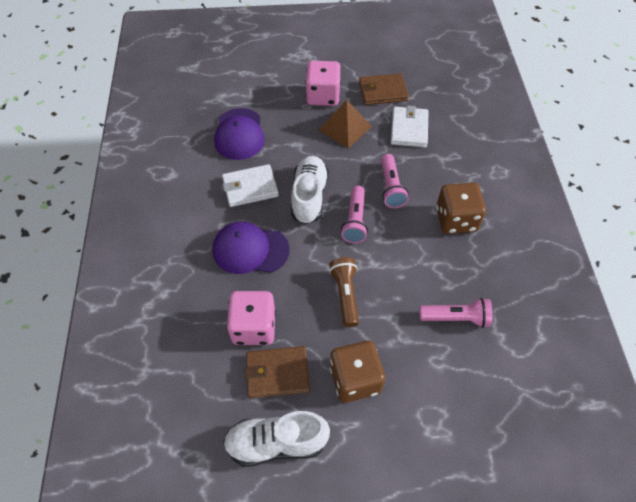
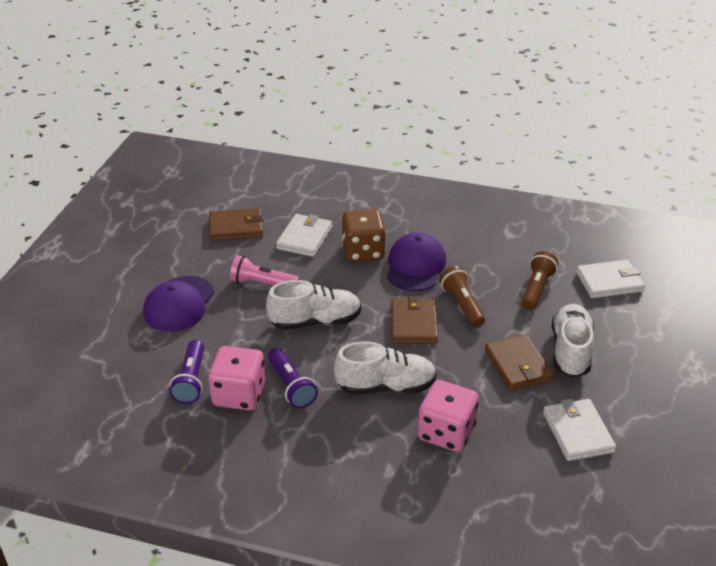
brown dice: [330,340,385,403] [436,182,486,234] = 2 -> [342,209,386,262] = 1
brown flashlight: [329,257,359,327] = 1 -> [439,266,485,328] [521,251,558,311] = 2
brown pyramid: [319,100,372,149] = 1 -> none = 0
brown wallet: [245,346,310,398] [359,73,409,105] = 2 -> [209,208,263,240] [391,296,438,344] [485,334,554,391] = 3
pink flashlight: [341,185,368,243] [381,154,409,208] [420,298,493,328] = 3 -> [230,255,300,286] = 1
purple flashlight: none = 0 -> [169,340,204,404] [268,348,318,408] = 2
white shoe: [223,411,330,467] [291,156,329,224] = 2 -> [266,280,361,330] [334,341,437,395] [552,304,594,378] = 3
white wallet: [222,164,279,207] [391,106,429,147] = 2 -> [276,214,332,257] [543,399,616,461] [576,260,645,298] = 3

